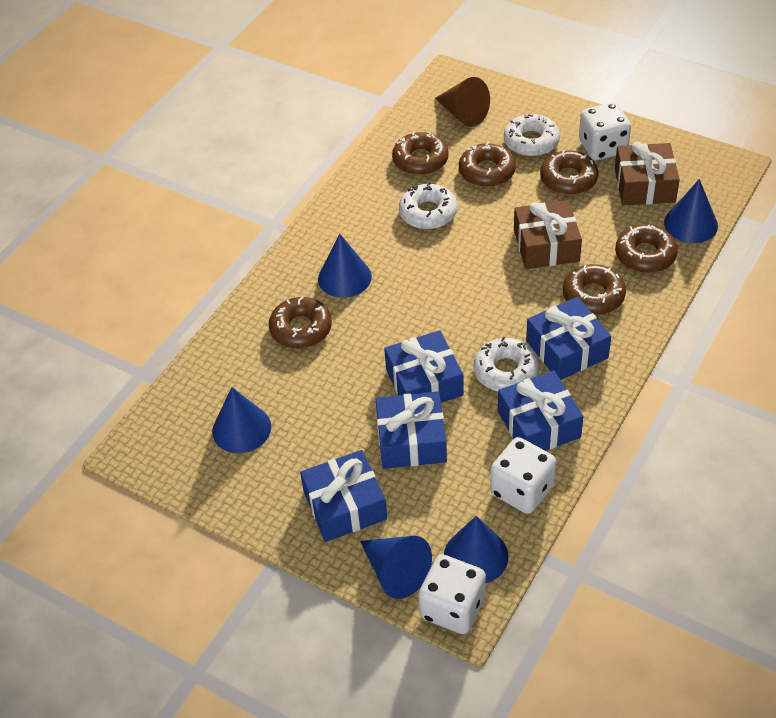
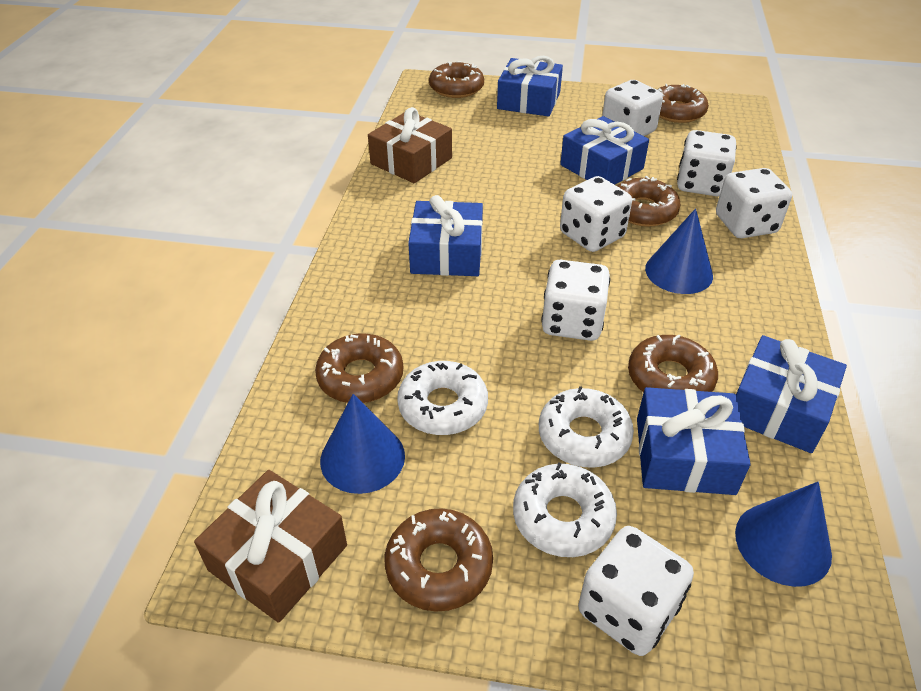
blue cone: [212,387,271,453] [318,234,372,298] [360,536,432,599] [444,516,508,583] [664,179,718,243] = 5 -> [320,394,405,494] [645,208,713,294] [735,482,832,587] = 3
brown cone: [435,77,490,127] = 1 -> none = 0
white dice: [419,554,486,634] [490,437,556,514] [579,102,631,160] = 3 -> [541,260,610,341] [560,176,632,252] [578,526,694,656] [602,80,663,136] [677,130,737,196] [716,168,792,238] = 6

